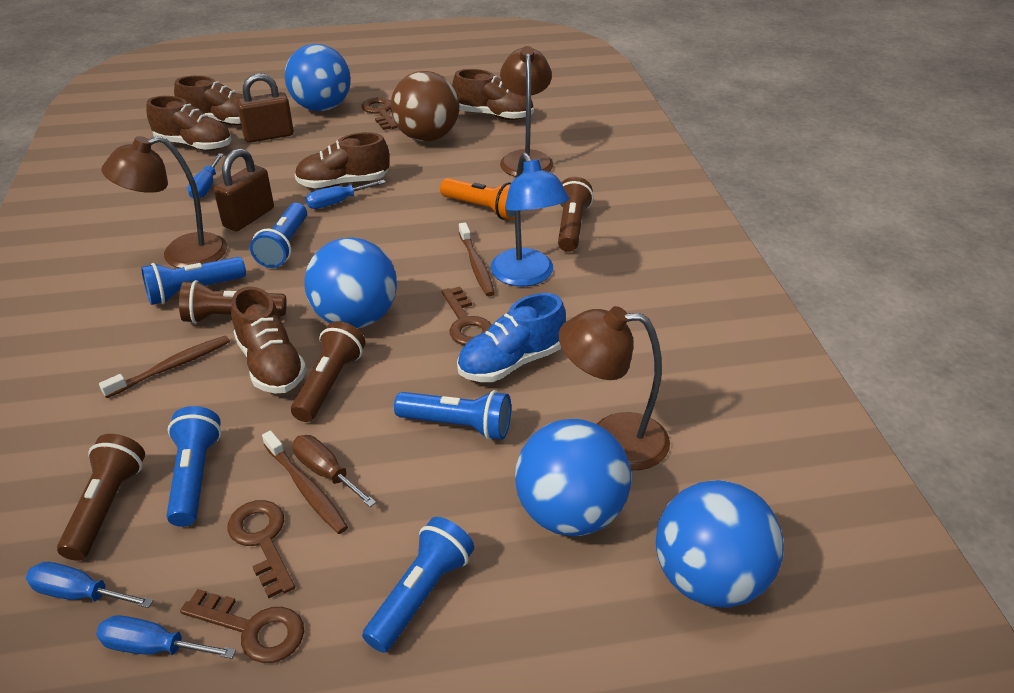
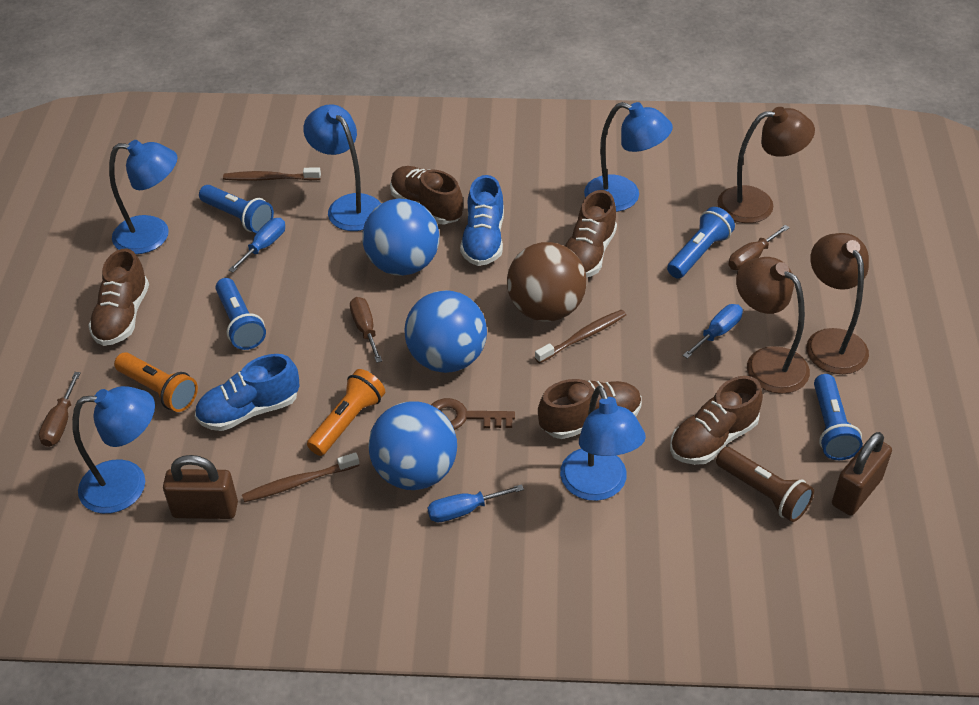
blue ball: [285,44,351,111] [305,237,397,328] [515,419,631,536] [656,480,784,608] = 4 -> [362,199,439,276] [368,402,457,490] [405,290,487,373] = 3
blue flashlight: [141,257,246,305] [166,406,221,527] [250,203,307,268] [362,517,474,653] [394,390,511,440] = 5 -> [199,185,274,233] [215,278,266,350] [667,207,735,279] [814,374,863,460] = 4
blue lamp: [491,153,569,286] = 1 -> [72,386,155,514] [109,140,178,254] [303,104,381,231] [560,386,646,501] [584,102,673,212] = 5
blue screwdriver: [26,562,154,608] [96,615,236,659] [188,154,224,198] [306,180,386,209] = 4 -> [228,218,285,273] [428,484,524,522] [683,304,743,359] = 3
blue shoe: [457,293,566,382] = 1 -> [195,354,300,431] [460,175,504,266] = 2
brown flashlight: [57,434,145,561] [179,280,287,324] [291,321,365,422] [558,177,594,252] = 4 -> [716,447,814,522] = 1
brown key: [180,589,304,663] [227,500,295,598] [361,97,398,130] [442,287,492,346] = 4 -> [431,398,515,430] = 1
brown screwdriver: [293,435,376,507] = 1 -> [39,372,81,447] [350,297,382,363] [728,225,790,270] = 3
orange flashlight: [440,178,515,220] = 1 -> [114,352,198,412] [307,369,385,456] = 2

